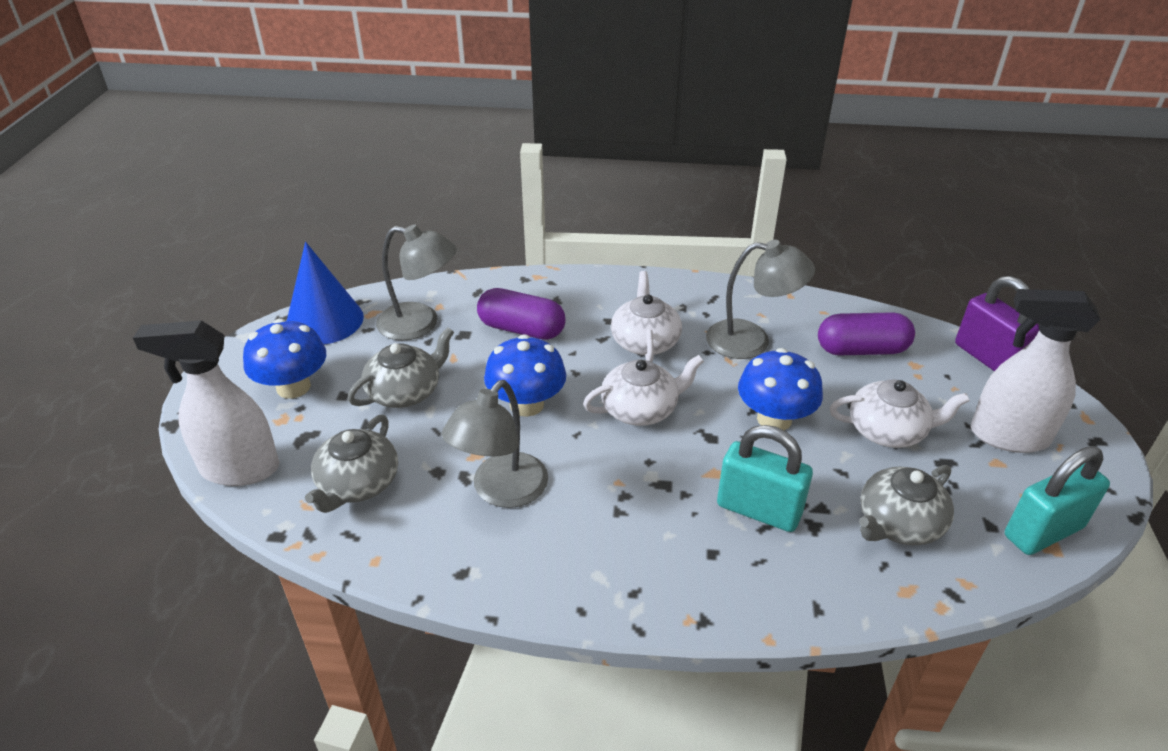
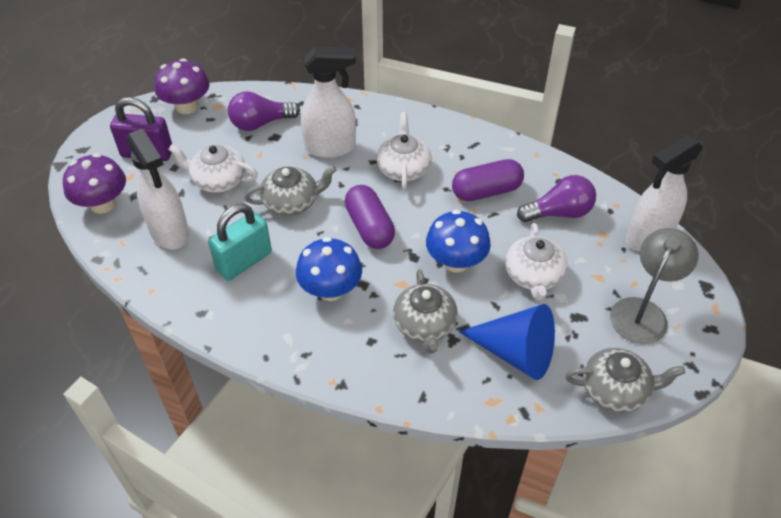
blue mushroom: [243,319,326,399] [484,334,566,417] [738,348,823,430] = 3 -> [296,237,362,301] [426,210,491,273] = 2
grey lamp: [376,224,457,341] [442,380,548,508] [706,240,815,359] = 3 -> [610,228,699,344] = 1
purple light bulb: none = 0 -> [228,91,300,131] [517,175,596,222] = 2
purple mushroom: none = 0 -> [63,153,126,214] [155,58,210,114] = 2
turquoise padlock: [717,425,813,532] [1005,446,1110,555] = 2 -> [208,204,272,281] = 1
white spray bottle: [133,320,279,486] [971,289,1100,453] = 2 -> [127,128,189,249] [301,46,356,158] [625,135,703,251] = 3

